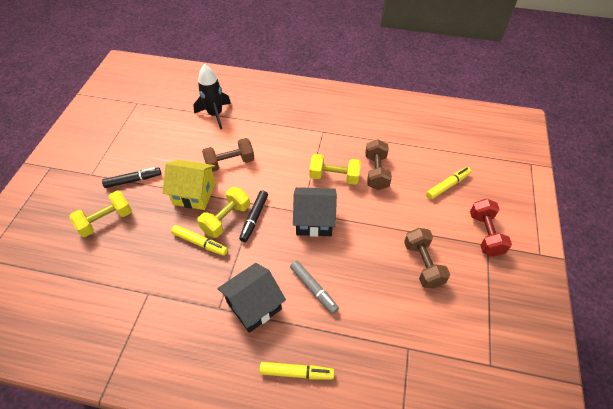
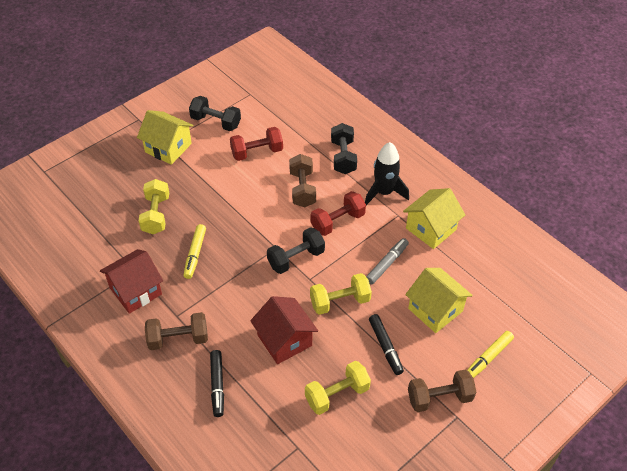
black dumbbell: none = 0 -> [189,96,241,131] [267,227,325,274] [331,123,357,174] = 3
black house: [217,263,286,333] [293,187,337,237] = 2 -> none = 0
red dumbbell: [470,198,512,257] = 1 -> [230,127,283,161] [310,191,366,236] = 2
red house: none = 0 -> [100,249,163,314] [250,296,318,364] = 2
yellow house: [163,160,215,210] = 1 -> [137,110,194,165] [403,188,465,249] [405,268,473,333] = 3
yellow marker: [171,225,228,256] [259,362,334,380] [426,167,471,199] = 3 -> [183,224,206,279] [467,331,514,378] = 2

